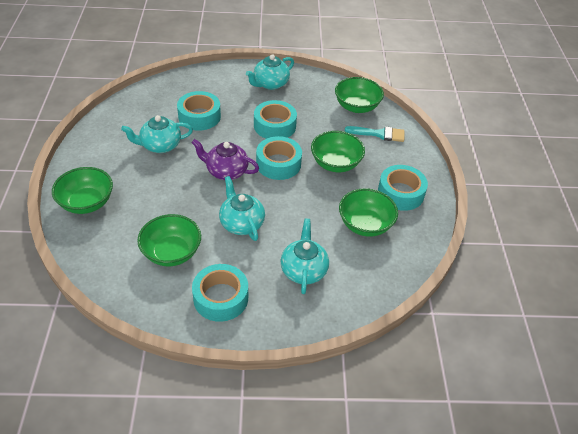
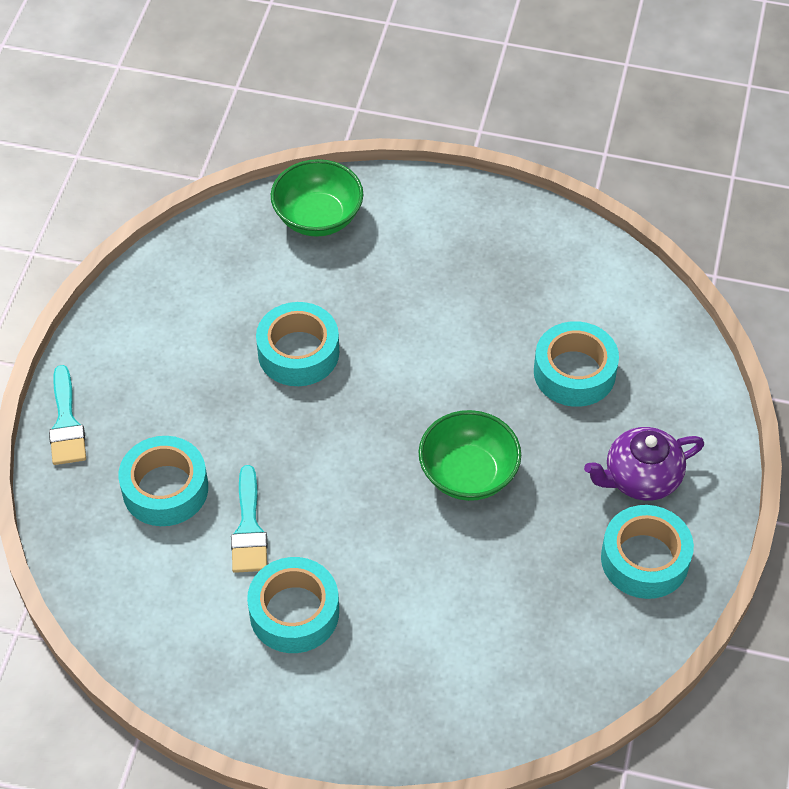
green bowl: [52,167,113,214] [137,214,201,266] [311,131,365,172] [335,77,384,113] [339,188,398,237] = 5 -> [271,159,363,237] [418,410,521,501] = 2
turquoise brush: [345,126,404,142] = 1 -> [49,365,86,465] [231,465,268,573] = 2
turquoise teapot: [121,115,193,153] [219,176,265,241] [246,54,294,90] [281,219,329,294] = 4 -> none = 0

